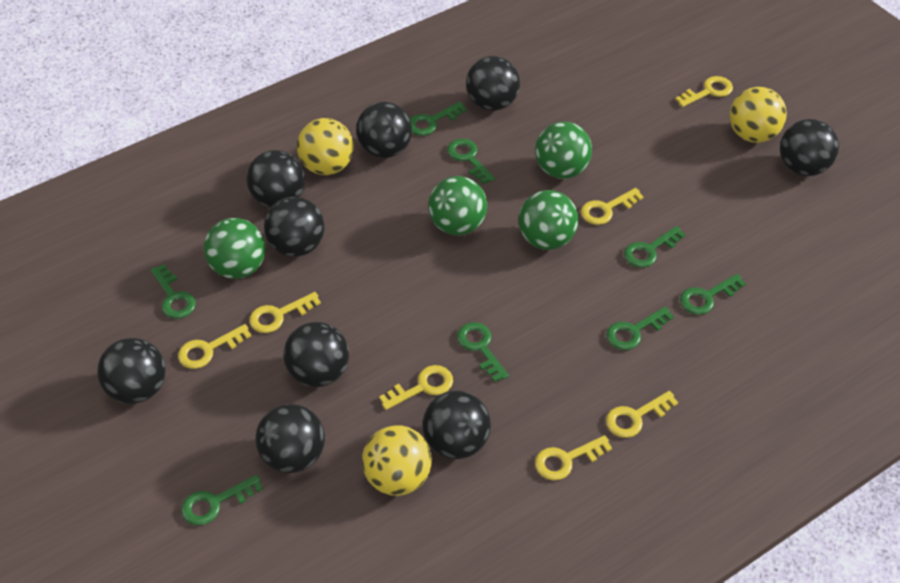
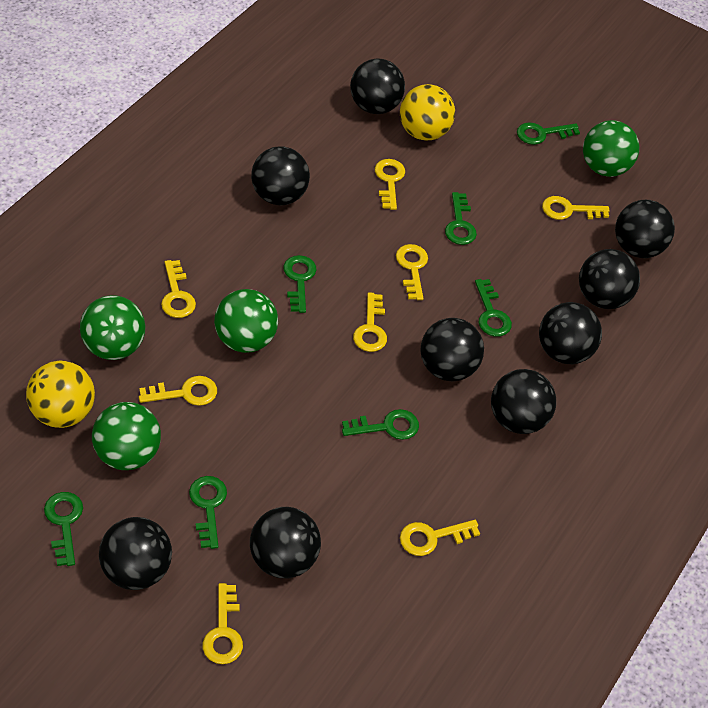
green key: [151,264,196,319] [181,475,263,526] [410,102,467,136] [447,139,495,184] [457,322,509,382] [606,307,674,350] [624,226,686,268] [680,274,746,315] = 8 -> [44,492,83,566] [189,476,227,549] [283,255,316,313] [342,409,419,440] [445,192,477,245] [475,279,512,337] [517,122,580,145] = 7
yellow ball: [297,118,354,175] [362,426,432,496] [730,87,787,143] = 3 -> [26,361,95,428] [400,84,455,141] = 2
yellow key: [178,324,251,369] [249,292,321,333] [379,365,453,410] [535,435,612,480] [581,188,644,225] [606,391,678,438] [675,76,733,107] = 7 -> [139,376,217,406] [161,260,196,318] [203,583,243,664] [353,292,387,352] [375,159,405,210] [396,244,428,300] [400,520,480,556] [542,196,610,220] = 8

